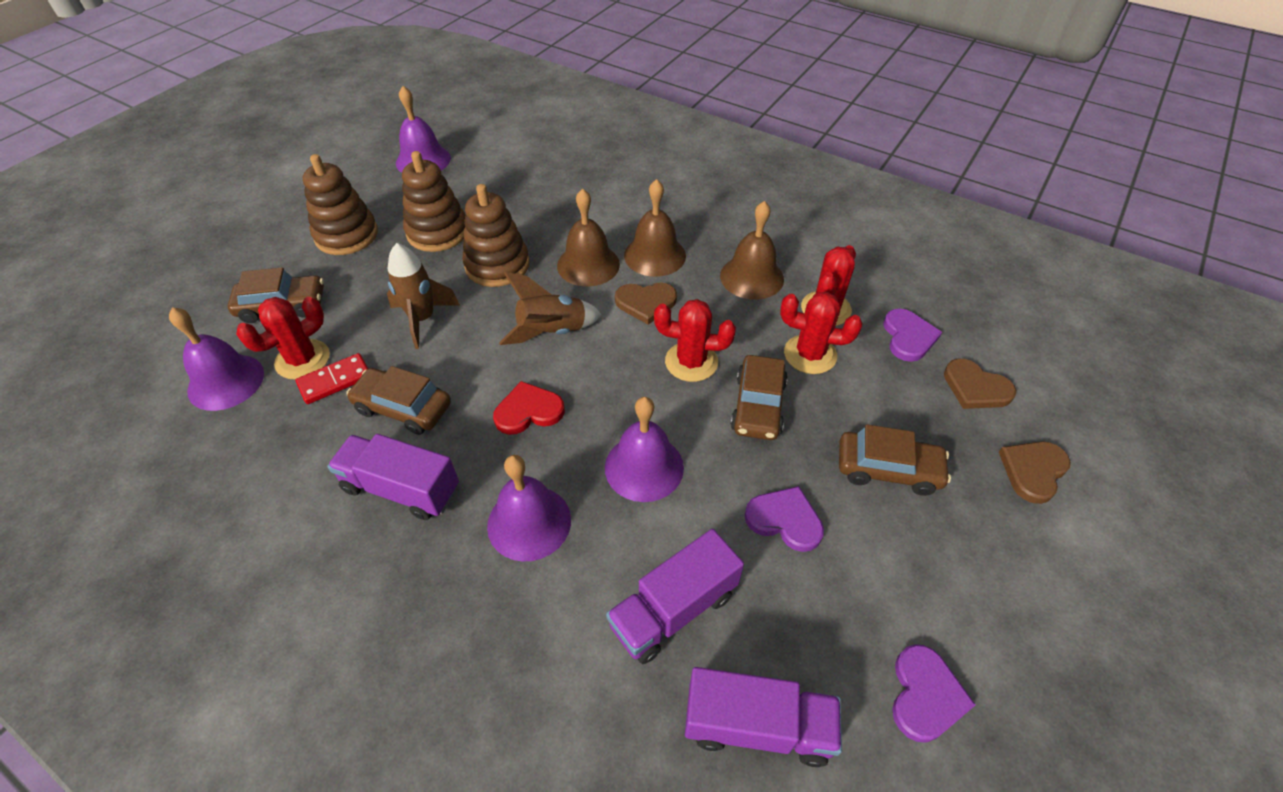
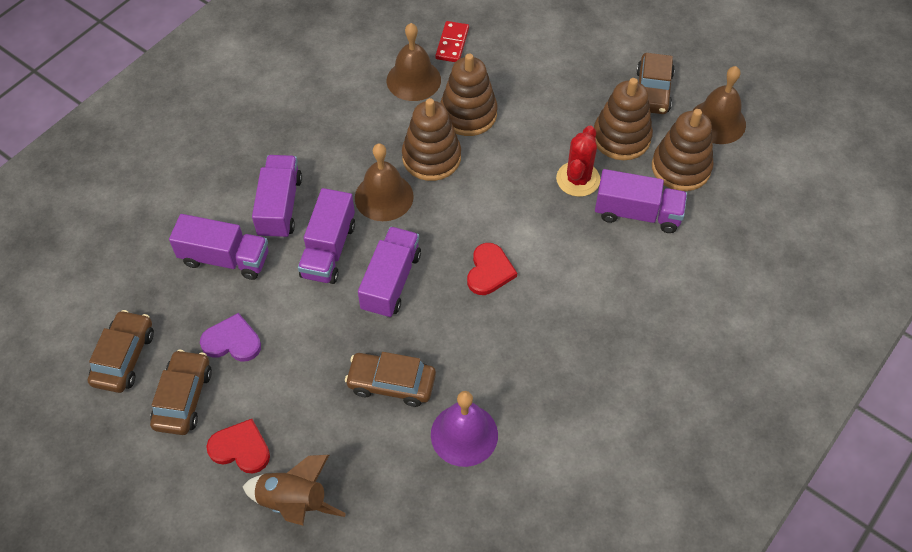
brown heart: [615,283,677,325] [944,359,1016,409] [999,441,1071,504] = 3 -> none = 0
brown rocket: [387,243,460,349] [499,272,602,345] = 2 -> [242,455,346,526] = 1
brown stacking toy: [303,154,378,255] [402,151,465,252] [462,184,529,287] = 3 -> [402,98,461,181] [440,54,497,136] [594,78,653,160] [652,109,714,191] = 4
purple bell: [169,307,264,411] [396,86,451,173] [487,455,571,562] [605,397,684,502] = 4 -> [431,391,498,467] = 1
purple heart: [745,486,824,552] [883,309,942,362] [892,644,976,743] = 3 -> [200,313,261,362] = 1
purple truck: [327,434,459,520] [606,529,744,664] [685,667,842,767] = 3 -> [169,214,268,280] [252,155,302,239] [298,188,355,284] [358,227,421,318] [595,169,687,233] = 5
red cactus: [236,297,330,380] [654,299,736,382] [780,292,862,374] [801,245,856,326] = 4 -> [556,126,600,197] = 1
red heart: [493,381,565,435] = 1 -> [206,419,270,473] [467,243,517,295] = 2

